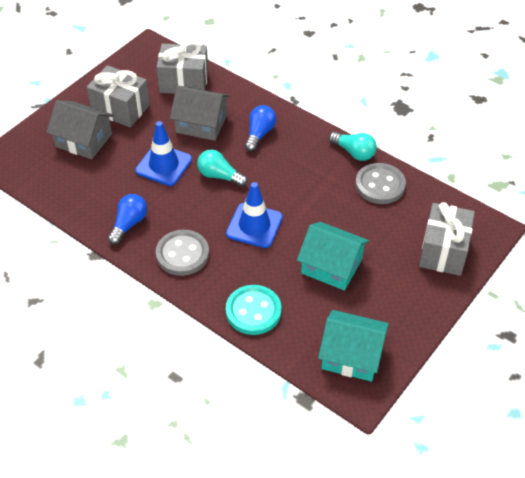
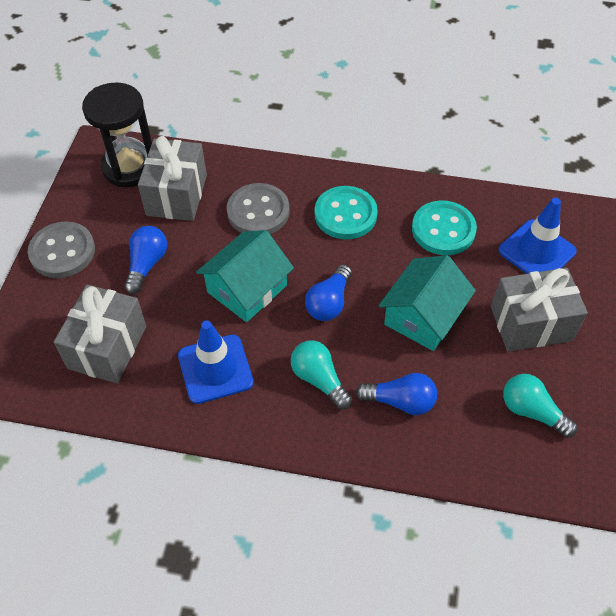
black hourglass: none = 0 -> [82,82,152,187] = 1
blue light bulb: [108,194,147,245] [245,105,276,152] = 2 -> [124,226,167,294] [305,264,352,321] [355,373,437,415] = 3
grey house: [46,100,114,159] [170,86,230,141] = 2 -> none = 0
turquoise button: [226,285,282,335] = 1 -> [315,186,378,239] [412,200,477,255] = 2

